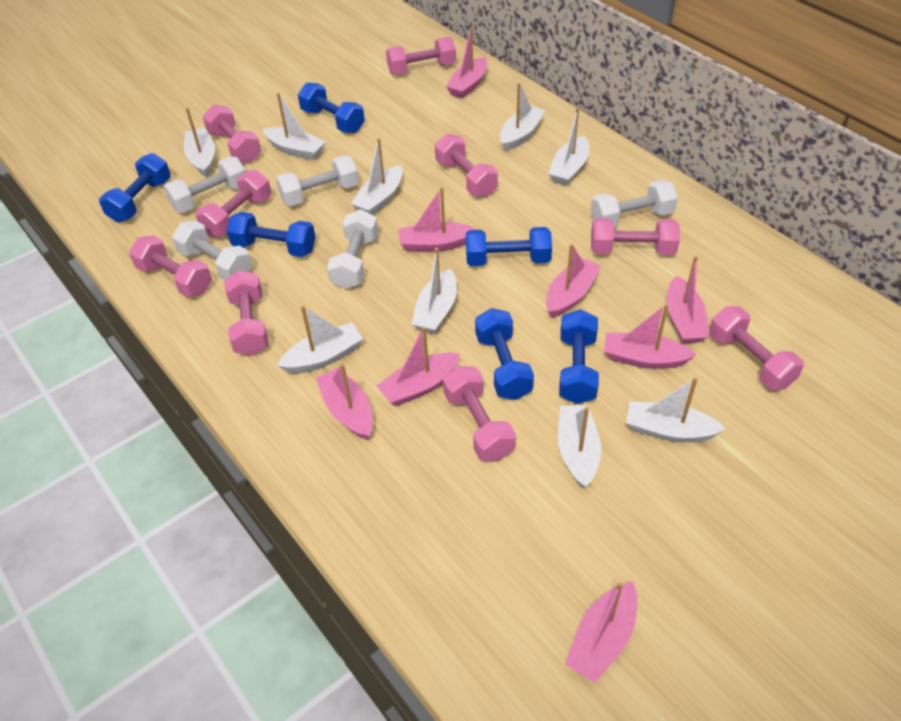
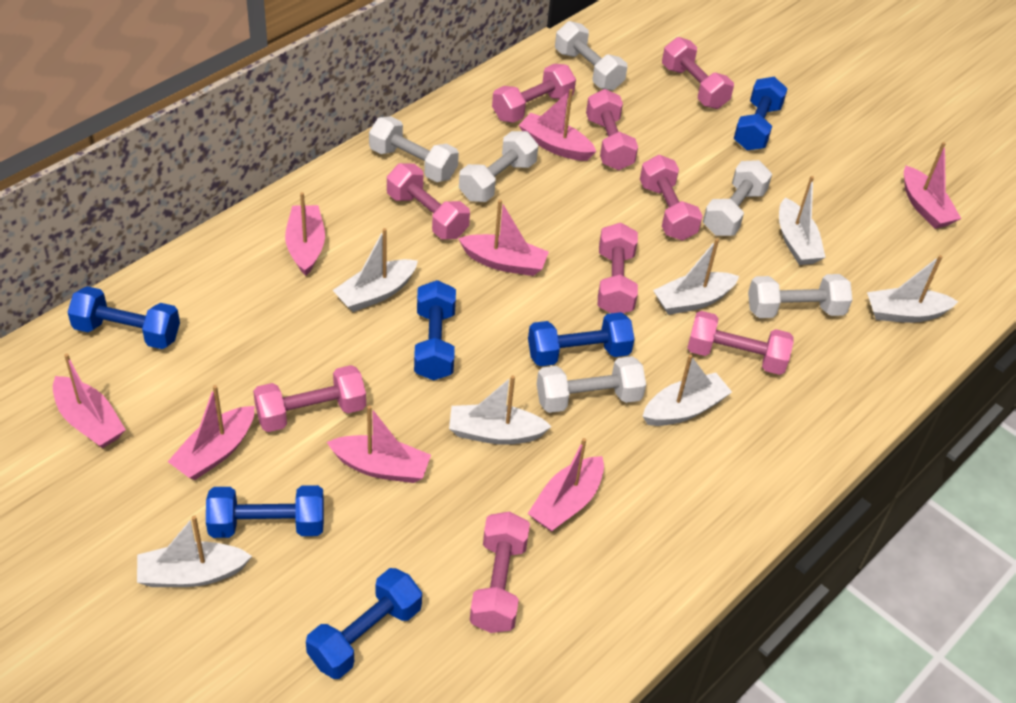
white boat: [184,108,215,177] [263,93,326,160] [277,305,363,374] [351,138,403,215] [411,248,457,334] [500,83,545,151] [548,108,589,186] [558,405,601,489] [626,377,726,442] = 9 -> [137,515,252,587] [333,228,418,312] [449,375,552,445] [642,354,732,426] [653,239,739,315] [779,176,826,265] [867,255,959,323] = 7
white dumbbell: [163,157,245,213] [172,221,252,280] [276,155,359,206] [327,209,378,289] [591,180,678,227] = 5 -> [369,116,459,182] [459,131,538,202] [537,356,646,413] [555,21,627,91] [703,160,772,236] [748,274,852,318] = 6

